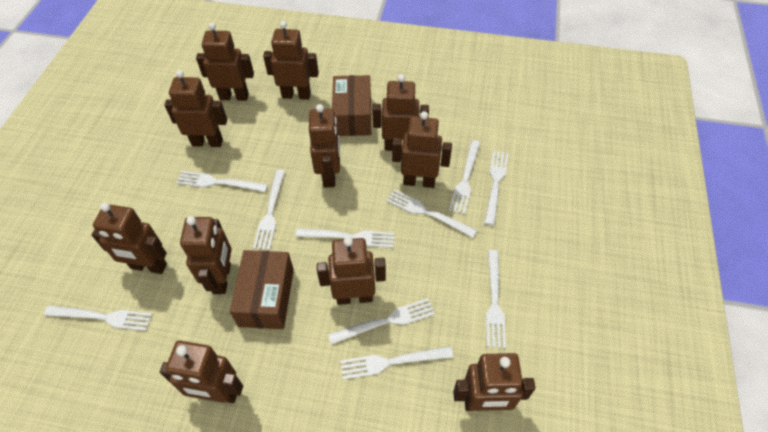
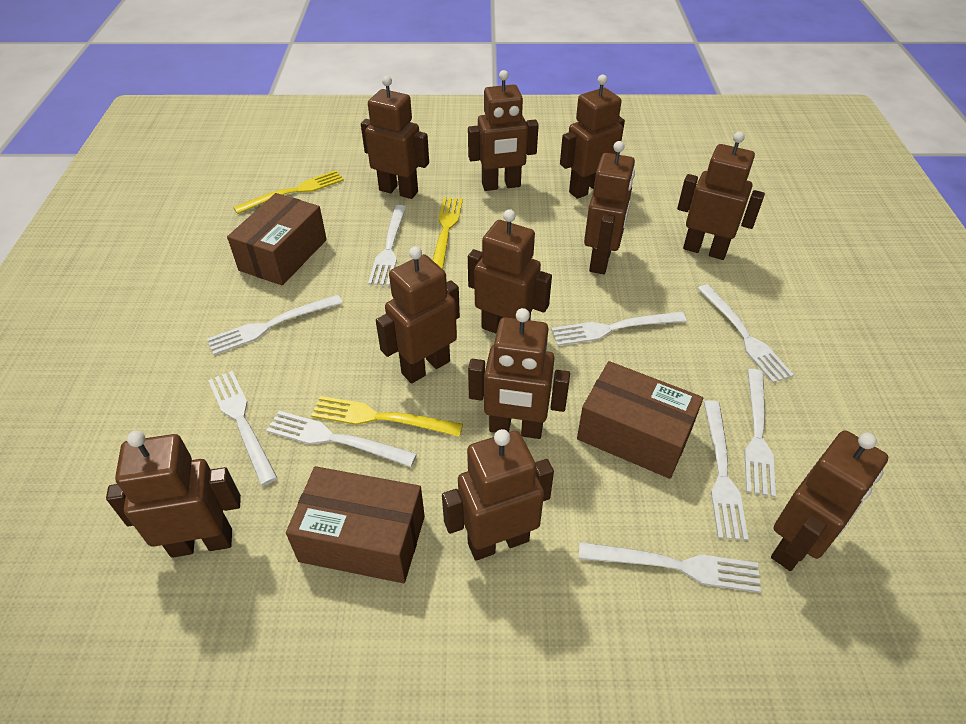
brown box: [230,250,294,329] [332,75,371,136] = 2 -> [227,193,327,286] [286,466,425,583] [577,361,703,479] = 3
white fork: [44,305,152,331] [176,171,268,192] [253,170,285,250] [296,228,395,248] [328,298,435,345] [340,346,453,380] [386,189,477,238] [449,140,480,214] [484,151,509,225] [486,250,506,348] = 10 -> [207,295,342,355] [208,371,277,486] [266,411,417,467] [368,205,406,286] [551,312,687,346] [579,542,761,593] [697,284,794,383] [704,400,748,541] [745,369,776,497] = 9
yellow fork: none = 0 -> [233,170,344,214] [311,396,463,437] [433,197,463,269] = 3

